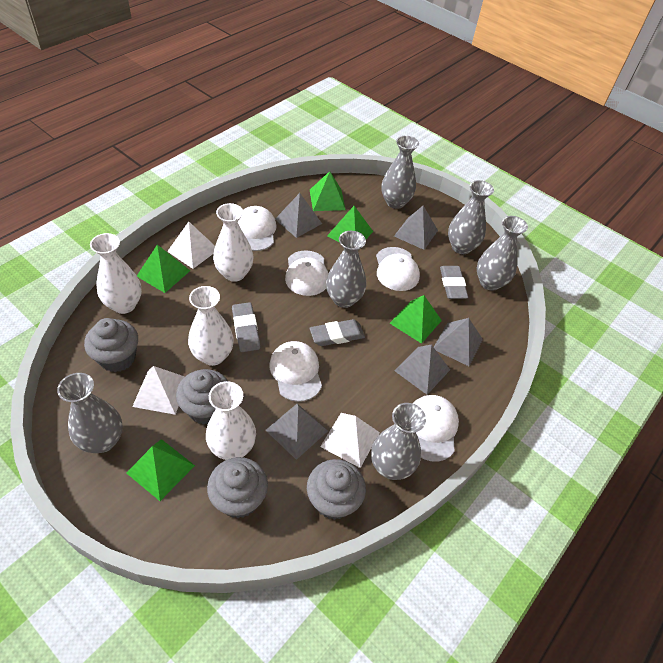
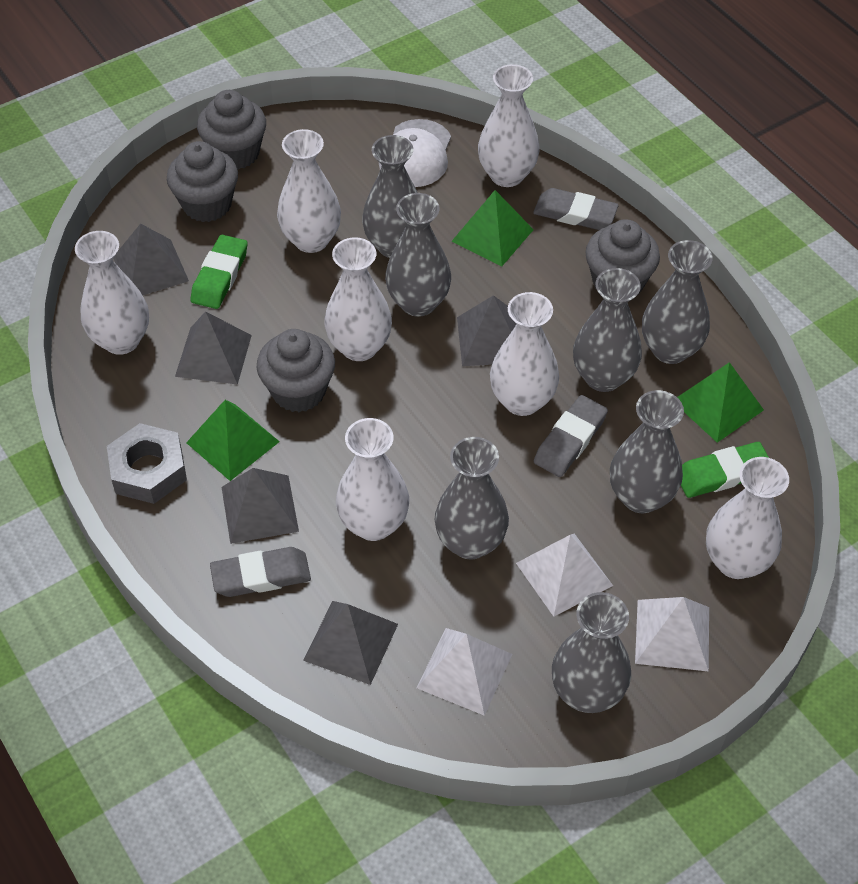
green eraser: none = 0 -> [190,235,248,309] [681,442,769,498] = 2
green pyramid: [126,439,195,501] [137,245,190,293] [310,171,346,211] [327,206,373,243] [390,295,442,344] = 5 -> [186,400,280,481] [451,190,534,266] [677,362,764,443] = 3
grey nut: none = 0 -> [107,423,187,504] = 1
grey vase: [57,373,123,453] [326,231,366,308] [371,403,426,480] [381,136,419,209] [448,180,494,254] [477,216,528,291] = 6 -> [362,135,418,258] [385,193,451,317] [434,437,509,560] [552,592,631,713] [573,268,642,392] [610,390,684,513] [642,240,713,364] = 7
white cap: [238,206,277,251] [269,341,322,402] [285,250,329,296] [376,247,420,291] [413,395,459,462] = 5 -> [379,119,451,187] = 1
white vase: [90,233,142,314] [188,286,234,366] [206,381,256,460] [213,203,254,282] = 4 -> [75,231,149,355] [277,129,341,253] [324,237,392,361] [336,418,409,541] [478,64,539,187] [490,292,559,416] [706,457,789,579] = 7

